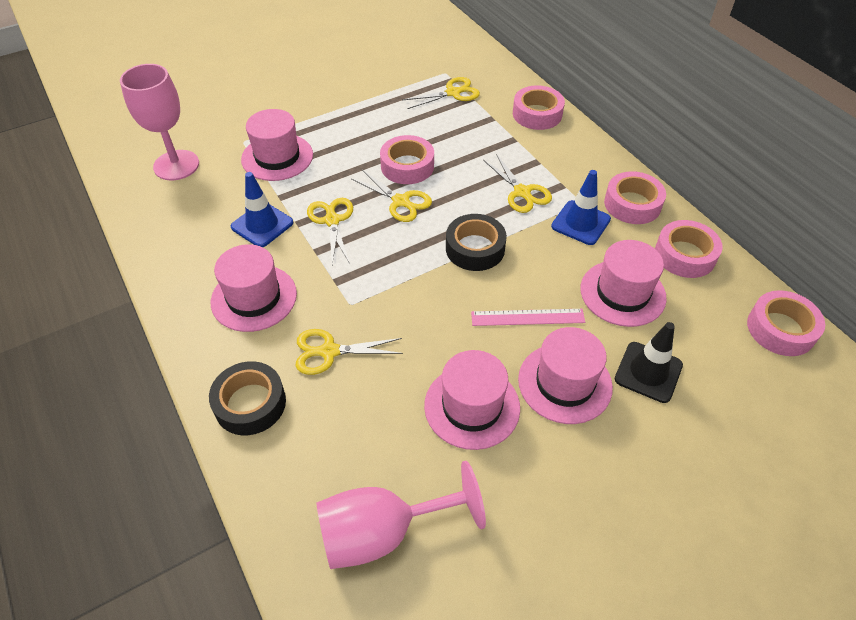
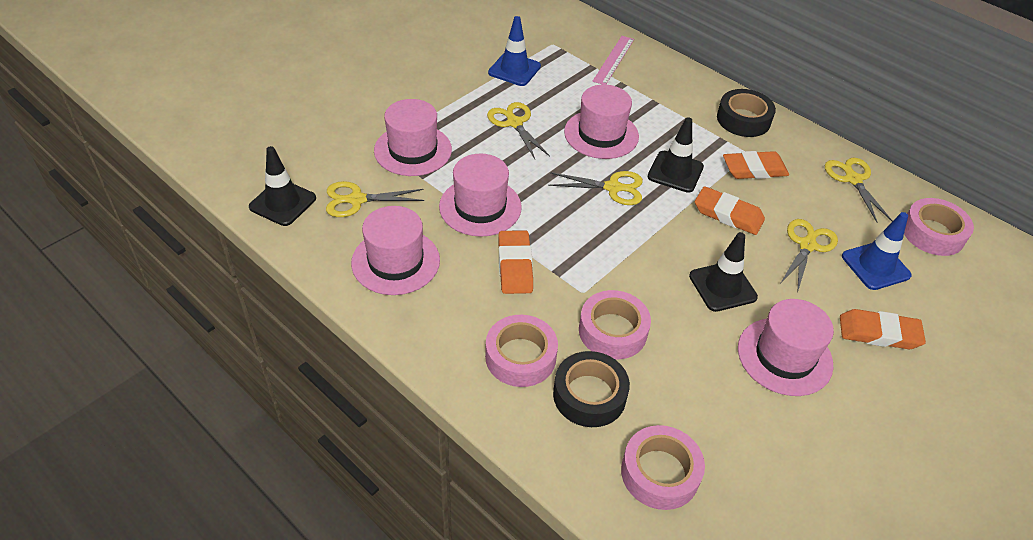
black traffic cone: [615,322,683,403] = 1 -> [249,146,316,226] [648,118,704,193] [689,232,758,312] = 3
orange eraser: none = 0 -> [498,230,533,294] [695,186,765,235] [723,151,789,179] [840,309,926,349] = 4
pink goblet: [120,64,199,180] [316,461,486,569] = 2 -> none = 0
pink tape: [380,135,434,184] [513,85,565,130] [604,171,666,224] [655,220,723,278] [747,290,825,356] = 5 -> [485,315,558,387] [579,290,651,359] [621,425,705,510] [904,198,974,256] = 4

